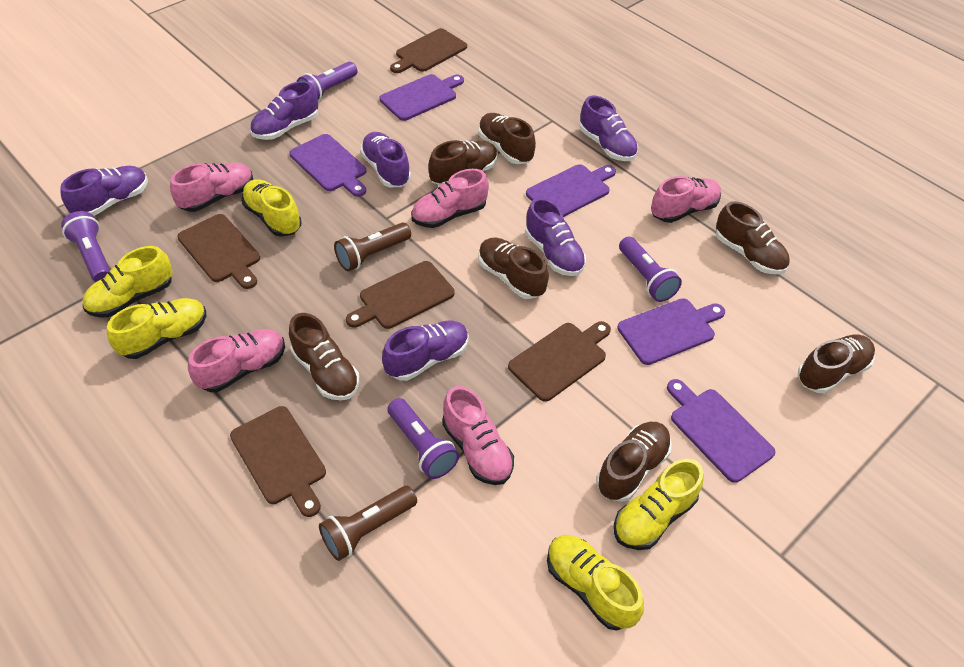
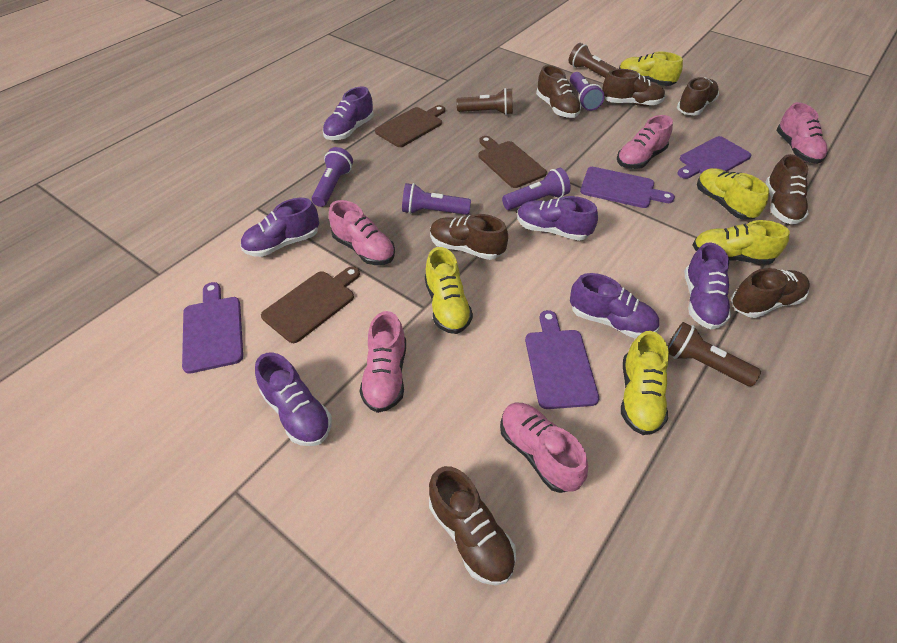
brown cutting board: [177,214,260,289] [230,406,326,517] [346,261,455,329] [390,28,467,73] [508,321,611,402] = 5 -> [261,266,360,343] [375,105,445,147] [478,136,547,188] = 3
brown flashlight: [319,486,417,561] [334,223,411,271] = 2 -> [457,88,513,115] [569,43,617,78] [668,322,761,386] = 3
purple cutting board: [289,134,366,197] [380,74,464,121] [526,164,616,217] [617,298,725,365] [667,379,775,483] = 5 -> [182,282,243,374] [525,310,599,409] [580,167,675,208] [677,136,751,179] = 4

